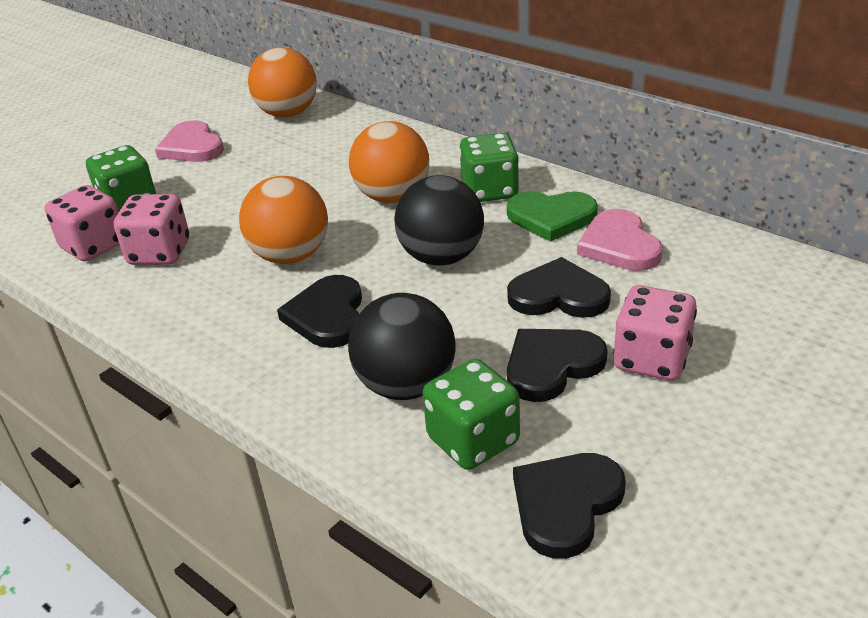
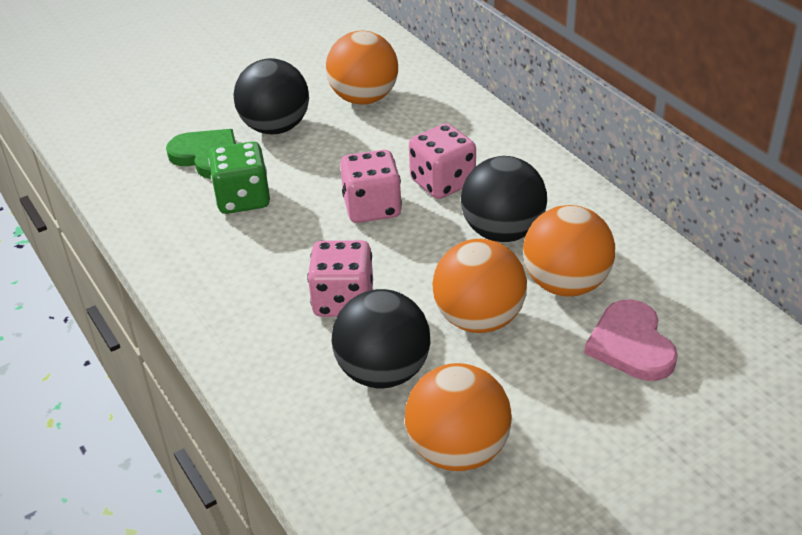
black ball: [348,293,456,400] [394,175,484,265] = 2 -> [234,58,309,134] [331,289,431,388] [461,156,547,242] = 3
black heart: [277,275,362,348] [507,257,611,318] [507,329,608,402] [513,453,626,559] = 4 -> none = 0
green dice: [86,145,156,211] [423,359,520,470] [459,133,519,202] = 3 -> [208,141,270,214] = 1
orange ball: [239,176,328,264] [248,47,317,117] [349,121,429,203] = 3 -> [326,31,398,105] [405,363,512,471] [433,239,527,333] [523,205,615,296] = 4
pink heart: [155,120,224,162] [577,209,663,271] = 2 -> [584,299,678,381] = 1

